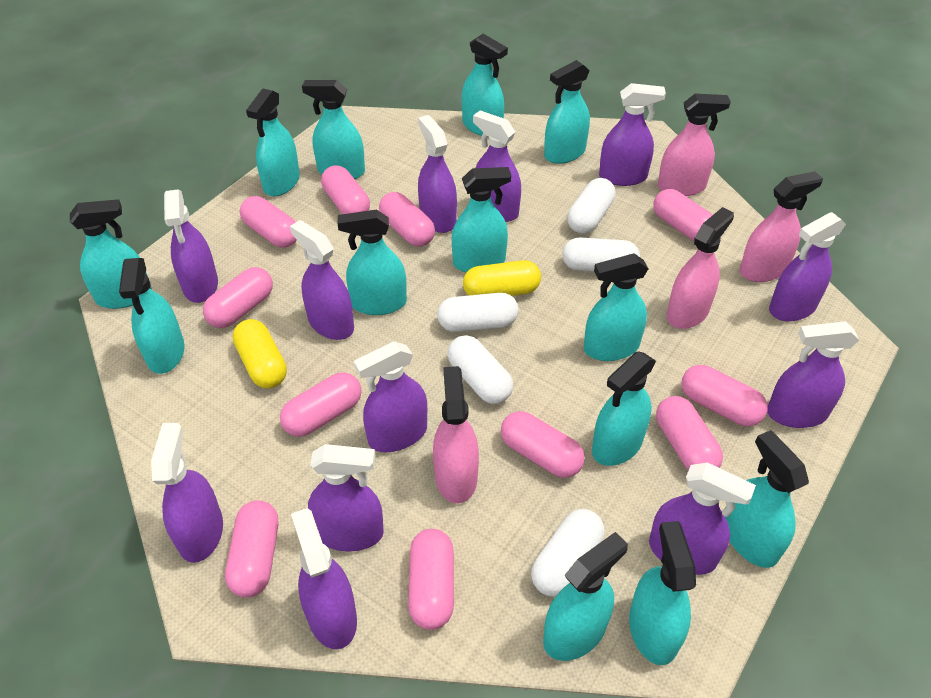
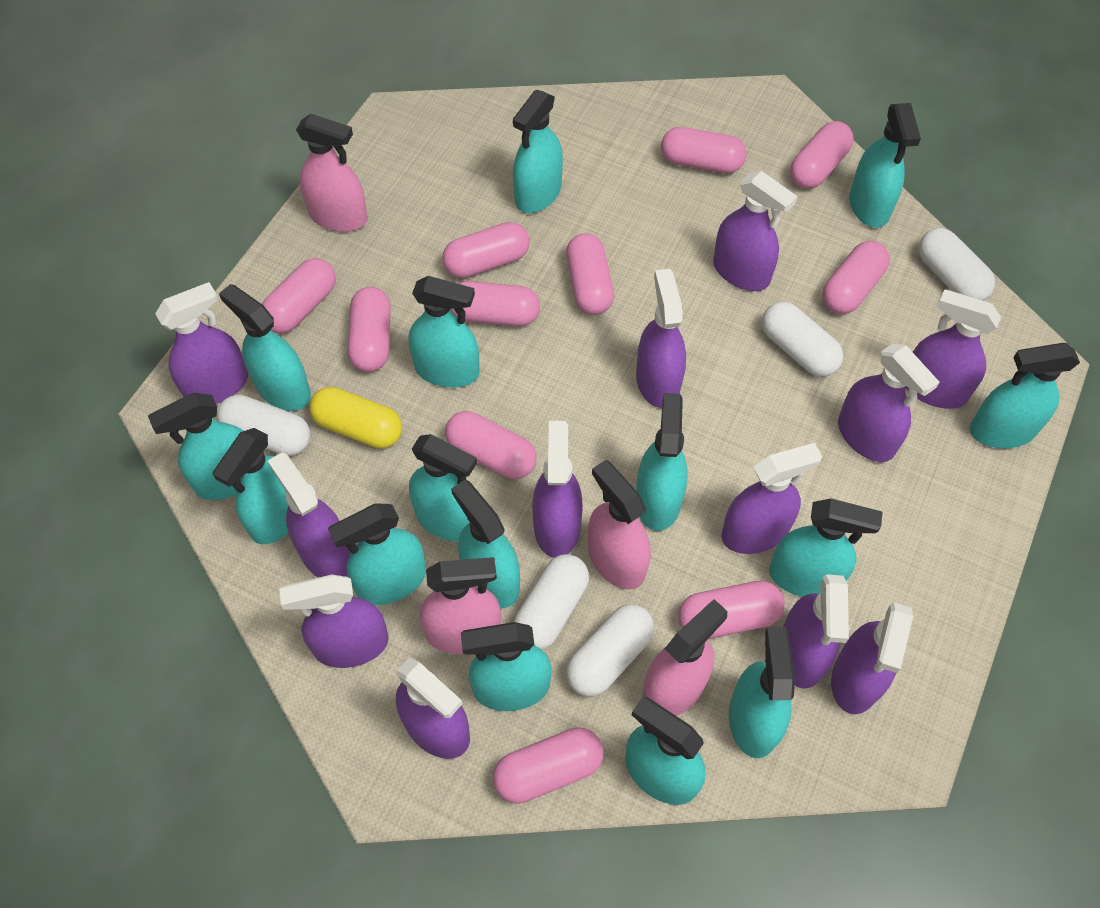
turquoise spray bottle: [70,199,152,309] [119,258,185,374] [246,89,300,196] [302,80,365,179] [338,210,407,315] [452,167,511,273] [462,34,508,136] [543,532,628,661] [544,60,590,164] [584,253,648,361] [592,351,656,466] [629,521,696,665] [725,430,809,568] = 13 -> [148,393,243,500] [213,428,289,544] [219,284,311,411] [328,503,426,605] [408,276,479,387] [409,434,477,541] [451,480,520,608] [461,622,552,711] [513,90,563,213] [625,697,706,805] [636,393,688,531] [729,627,795,758] [769,498,883,597] [849,103,921,228] [970,343,1080,449] = 15
yellow capsule: [233,319,287,388] [463,260,541,296] = 2 -> [309,387,402,449] = 1

